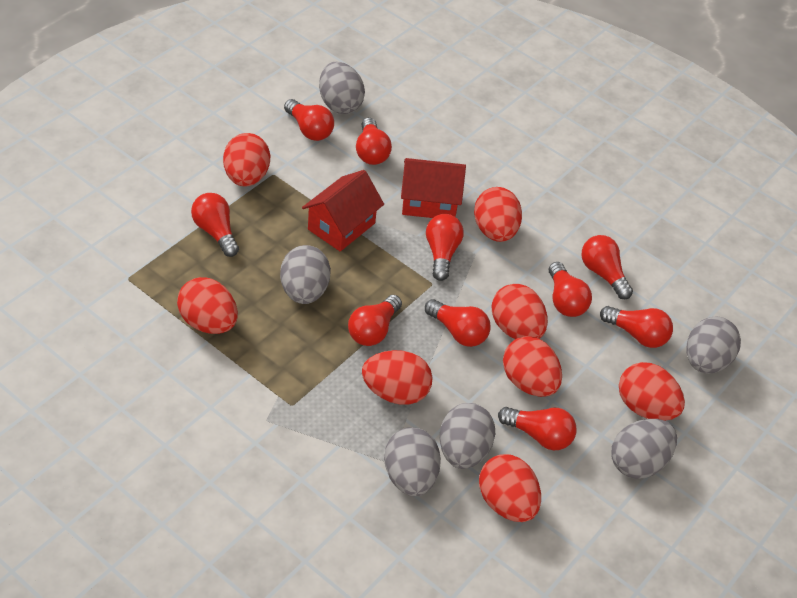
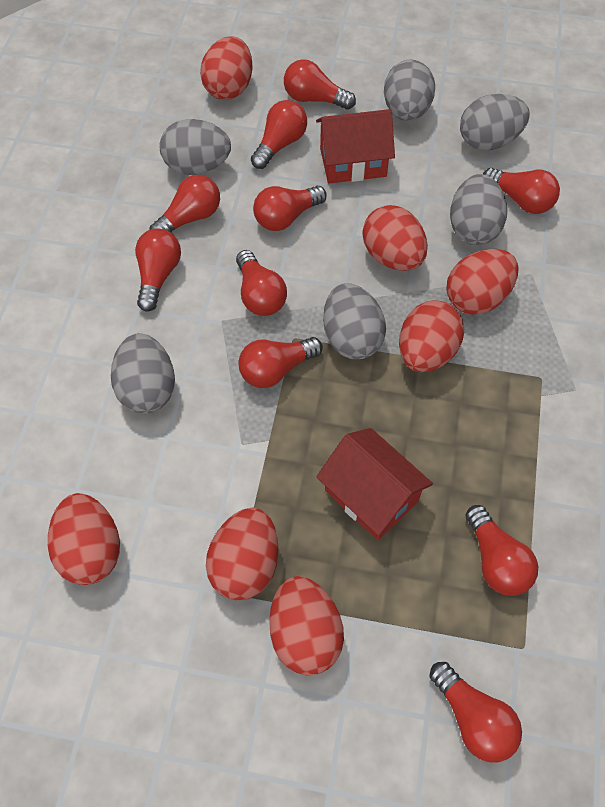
red egg: [177,277,238,334] [223,133,270,186] [362,350,433,405] [474,187,522,242] [479,454,541,522] [491,284,548,339] [503,336,562,397] [619,362,685,421] = 8 -> [48,493,120,585] [200,37,253,100] [206,508,279,601] [269,576,344,676] [363,205,428,271] [399,300,464,372] [446,249,519,315] = 7

